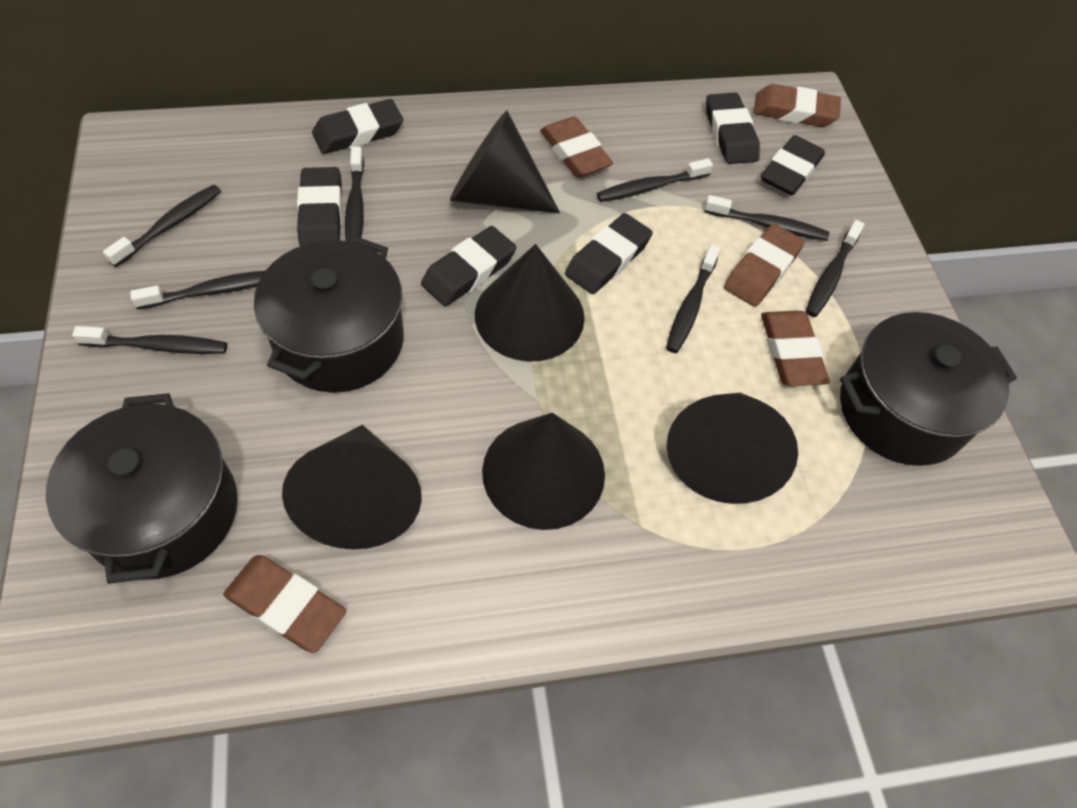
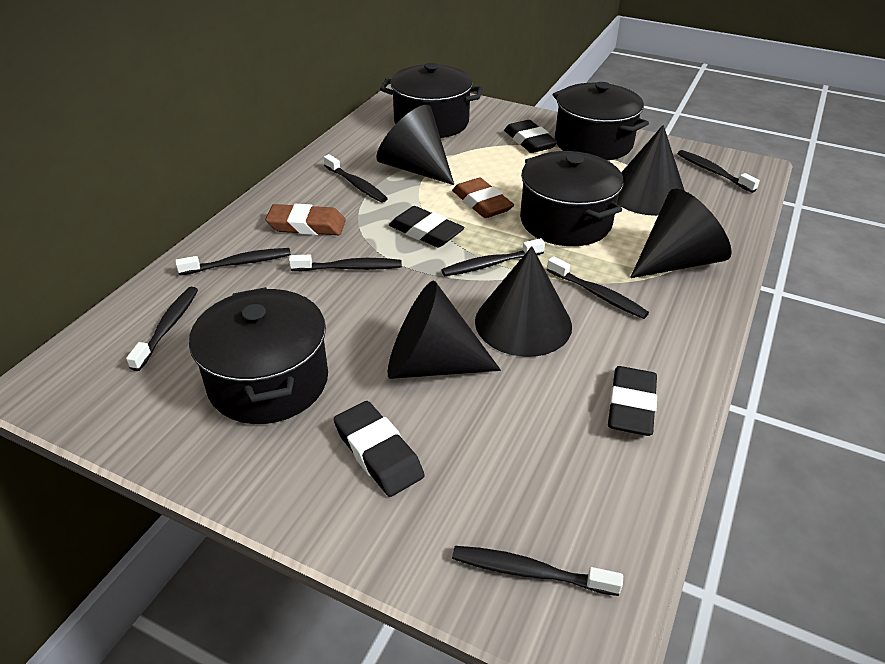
black eraser: [297,167,342,246] [312,99,403,154] [421,226,516,306] [565,213,653,294] [706,92,760,164] [761,135,825,195] = 6 -> [334,401,424,497] [389,206,464,247] [504,120,558,153] [608,366,657,436] = 4
black pot: [46,393,238,584] [254,236,404,393] [840,312,1017,466] = 3 -> [189,287,328,424] [380,63,483,138] [520,151,624,246] [552,82,649,160] = 4
brown eraser: [223,555,346,653] [540,116,613,177] [724,224,805,307] [754,84,841,127] [761,311,830,386] = 5 -> [266,204,346,235] [452,178,514,218] = 2

